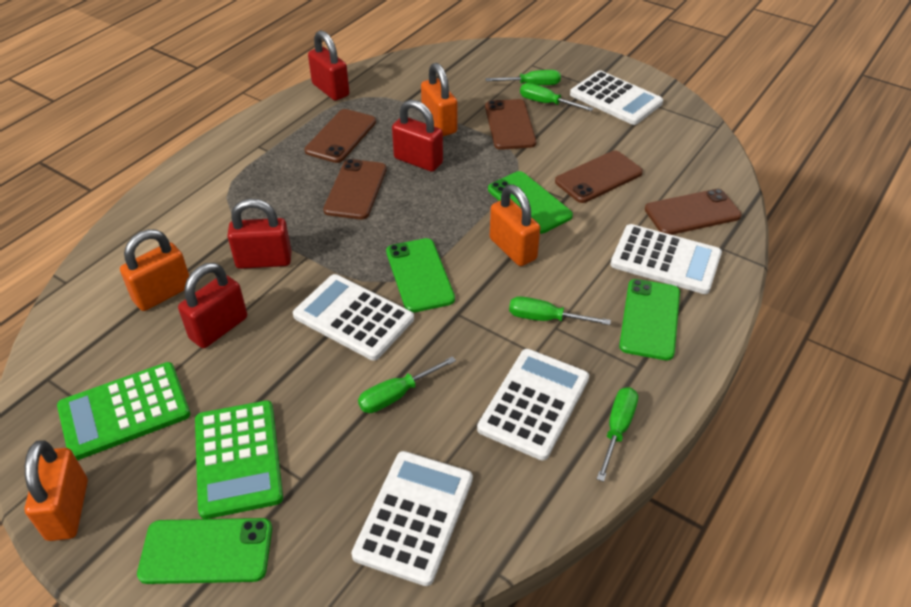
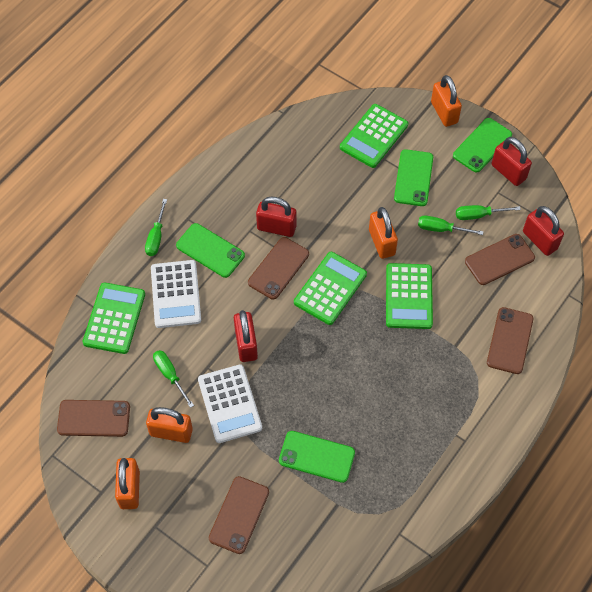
green calculator: [57,362,191,460] [195,400,283,519] = 2 -> [83,282,145,354] [294,252,367,325] [340,104,408,168] [386,263,433,329] = 4
green screwdriver: [358,356,456,413] [485,70,561,85] [509,296,611,325] [520,83,593,111] [597,387,638,482] = 5 -> [145,199,167,256] [153,350,194,408] [418,216,484,235] [456,205,521,220] = 4
white calculator: [293,274,414,361] [351,451,473,586] [477,349,589,460] [570,70,663,125] [611,224,722,294] = 5 -> [151,260,201,328] [198,364,262,443] = 2

